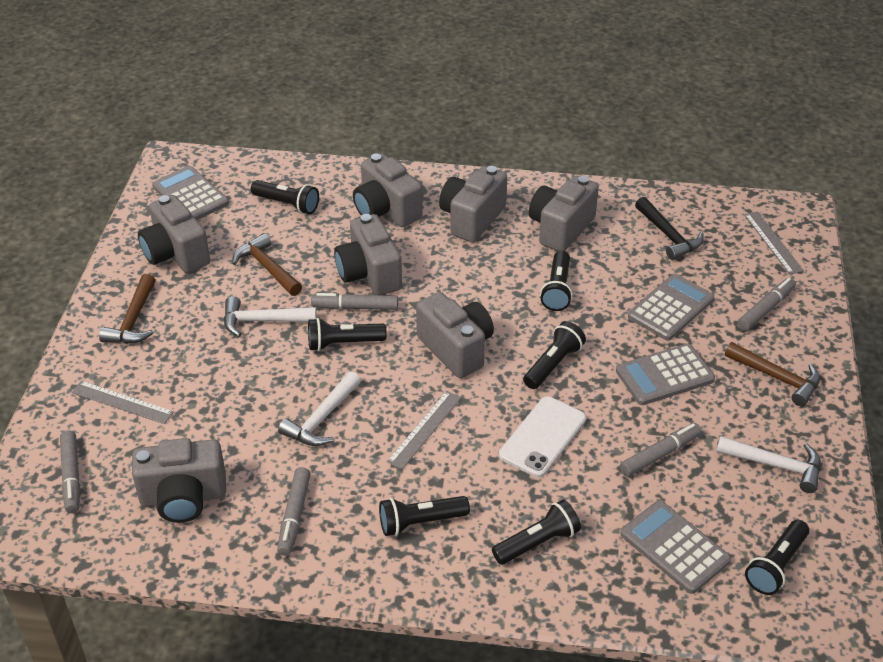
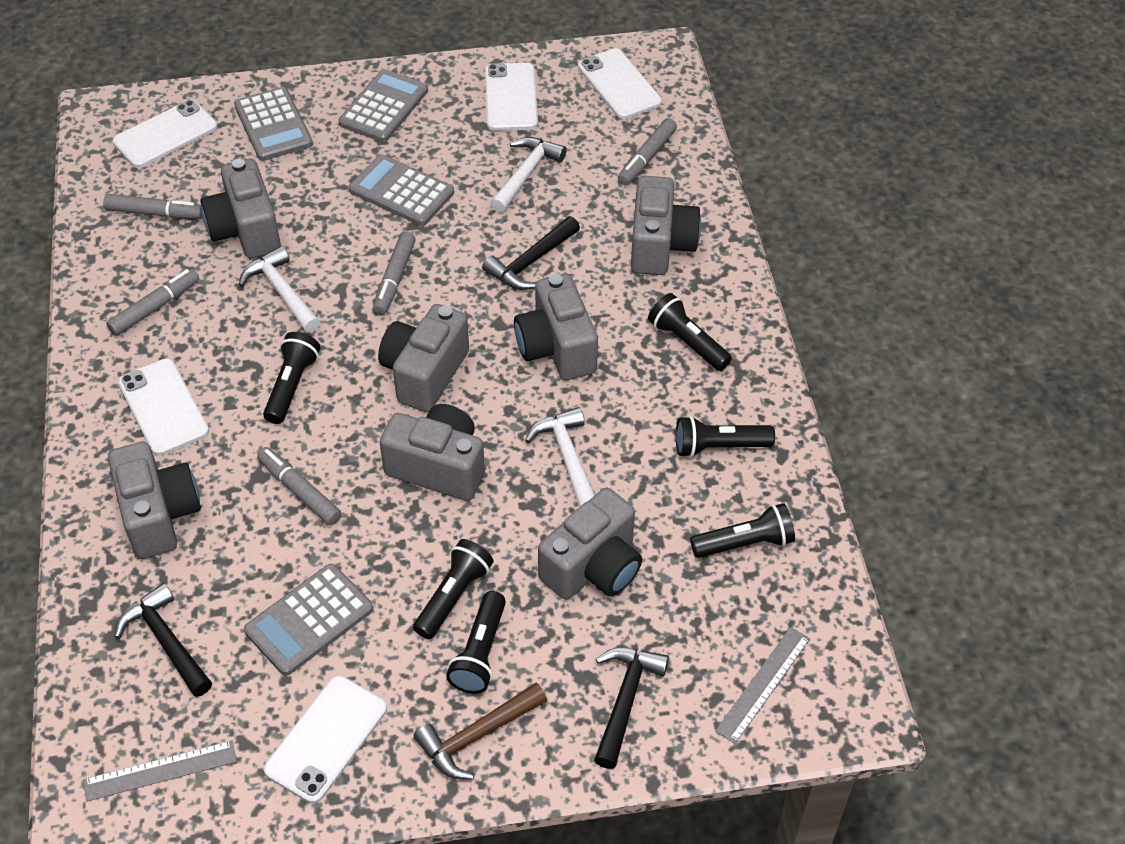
black flashlight: [251,180,319,214] [308,318,387,351] [379,496,470,536] [492,499,581,565] [523,321,586,389] [540,251,573,311] [745,520,809,595] = 7 -> [263,332,320,424] [413,539,494,639] [446,591,506,694] [648,293,732,371] [676,416,775,458] [690,503,795,558] = 6
black hammer: [635,197,704,260] = 1 -> [114,583,212,697] [482,216,580,290] [594,647,669,769] = 3
brown hammer: [99,274,156,344] [232,233,302,296] [725,342,820,406] = 3 -> [414,683,547,780] = 1
grey ruler: [72,381,174,424] [387,391,461,469] [744,211,804,274] = 3 -> [83,740,237,802] [715,627,810,744] = 2
white phone: [499,396,586,477] = 1 -> [113,100,218,168] [118,358,209,456] [264,676,387,804] [485,63,538,131] [578,48,662,119] = 5

